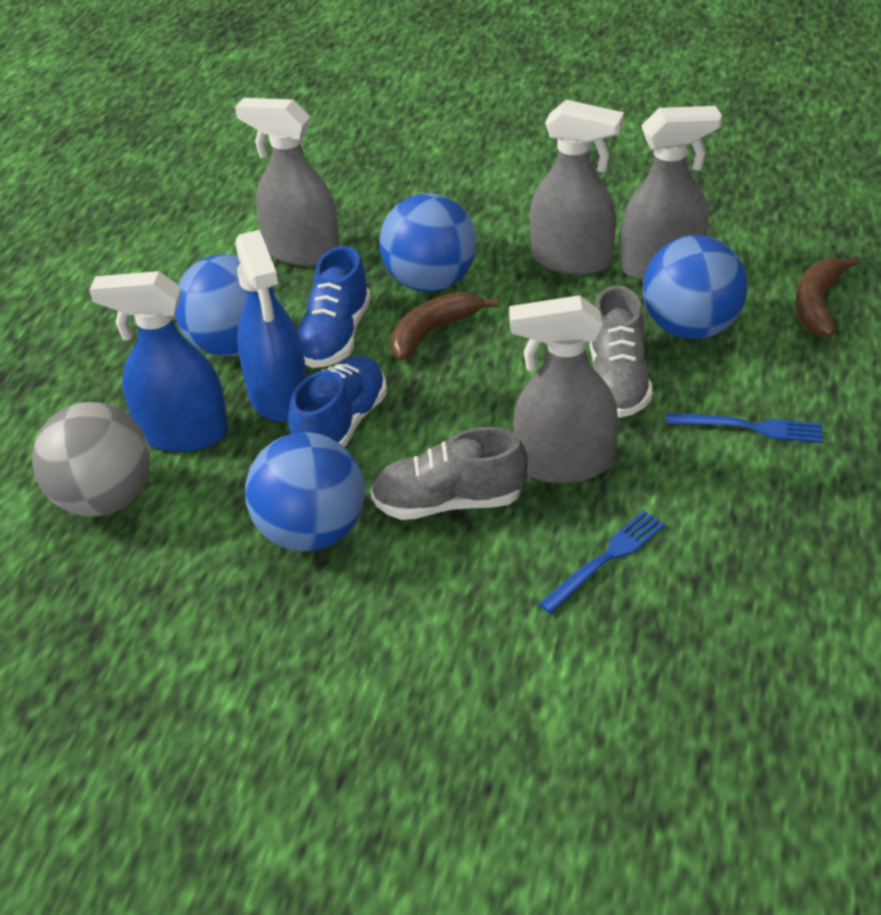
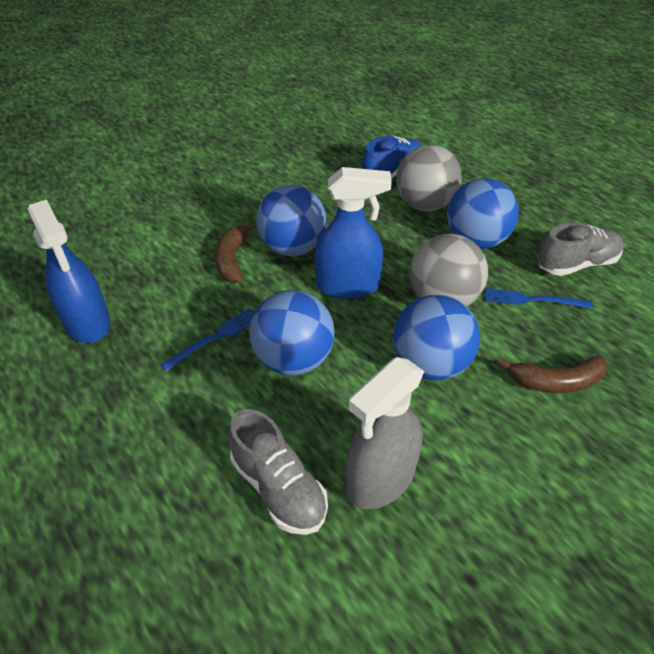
blue shoe: [288,356,387,447] [298,246,371,368] = 2 -> [362,136,422,179] = 1
grey ball: [32,402,151,517] = 1 -> [396,145,462,211] [409,234,488,306] = 2
grey spray bottle: [235,98,340,266] [509,295,618,483] [530,100,624,275] [621,106,722,281] = 4 -> [346,357,424,509] = 1

